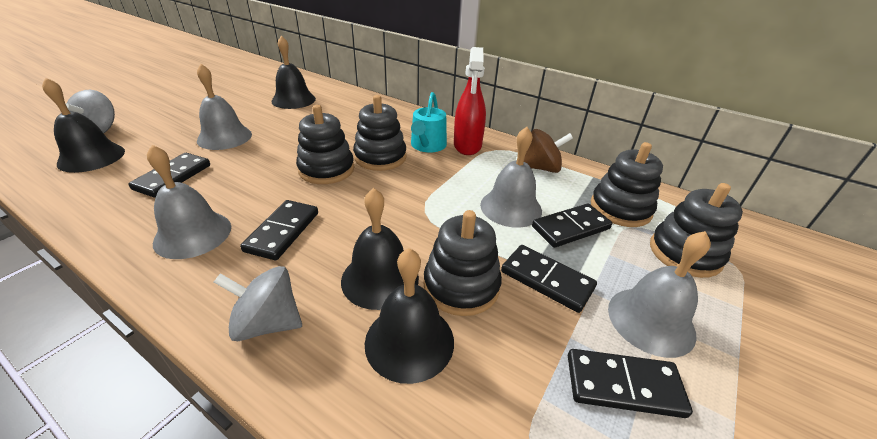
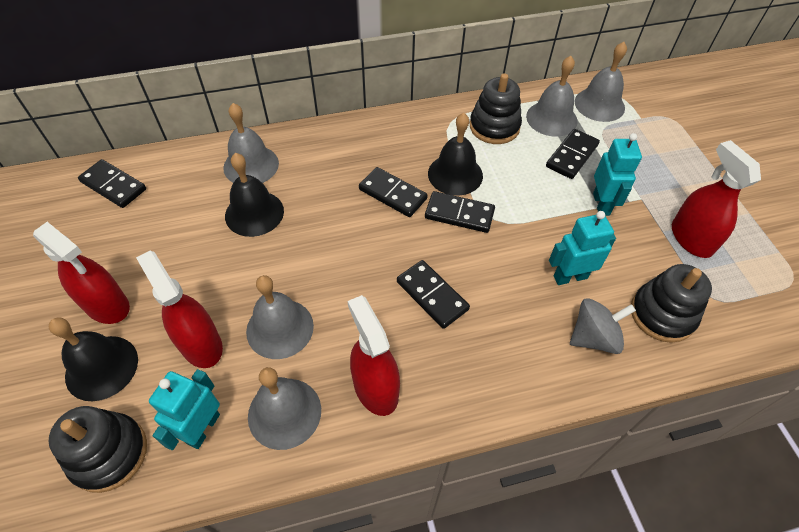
black bell: [42,77,125,173] [271,36,316,109] [341,188,419,310] [365,248,454,384] = 4 -> [49,317,138,401] [225,153,284,237] [428,113,483,196] = 3
black stacking toy: [296,105,355,184] [353,95,407,171] [423,210,502,316] [591,142,663,227] [650,183,743,278] = 5 -> [49,406,147,493] [470,73,522,144] [631,264,712,343] = 3
brown spinning top: [524,129,573,173] = 1 -> none = 0
grey bell: [147,145,231,259] [197,64,252,150] [480,127,542,228] [608,231,711,358] = 4 -> [223,103,279,183] [246,275,314,359] [248,367,321,450] [526,56,578,137] [575,42,627,122] = 5
grey spinning top: [65,90,115,133] [214,266,302,341] = 2 -> [570,298,636,354] = 1
red spray bottle: [454,47,486,155] = 1 -> [33,222,130,324] [136,250,223,368] [347,295,400,416] [672,140,761,258] = 4
turquoise robot: none = 0 -> [149,369,220,450] [549,211,616,285] [593,133,642,216] = 3
turquoise watering can: [411,92,447,153] = 1 -> none = 0

